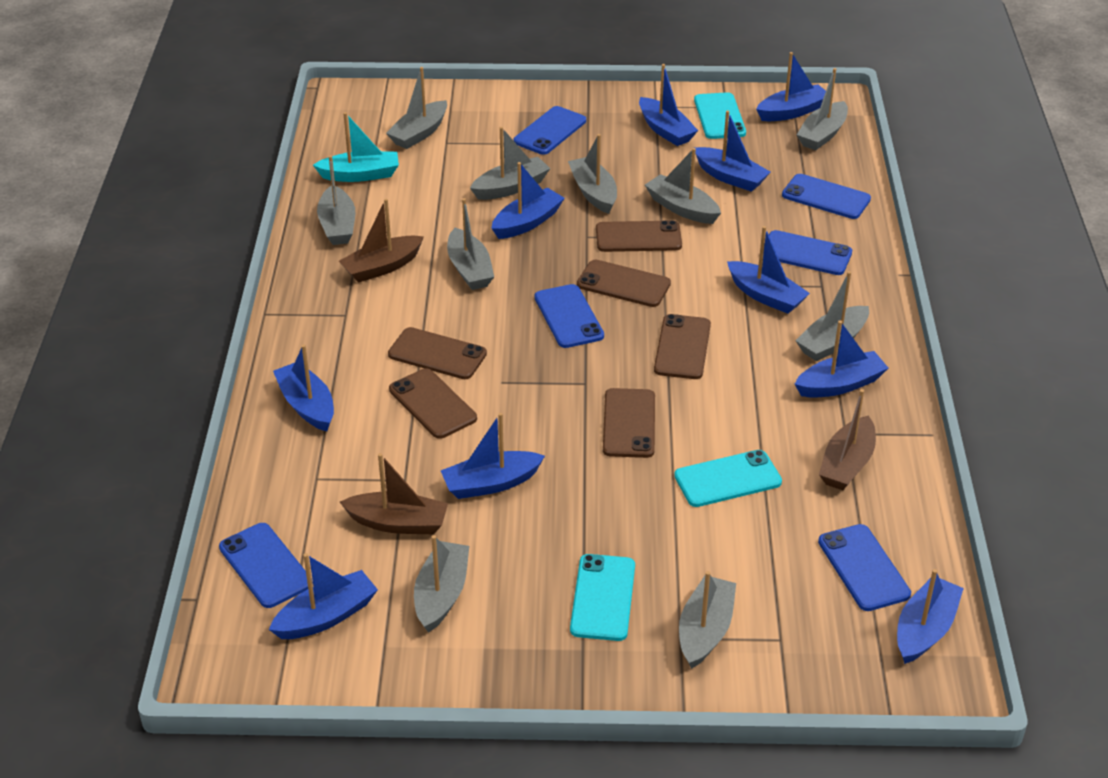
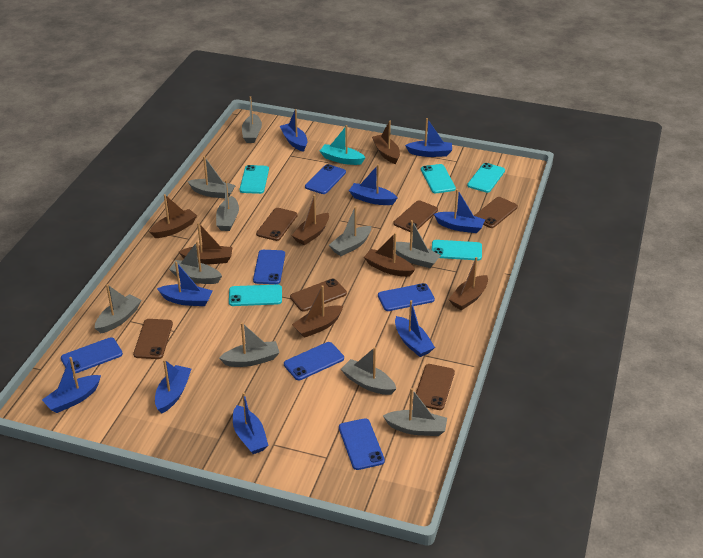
blue boat: [269,553,378,639] [273,344,334,431] [441,413,545,499] [492,162,565,239] [639,64,698,146] [695,110,770,192] [727,226,810,314] [756,52,826,121] [795,320,888,398] [897,569,964,664] = 10 -> [42,357,101,413] [155,359,191,413] [157,261,213,306] [233,392,269,454] [280,109,307,152] [349,164,398,205] [395,300,435,357] [405,118,452,157] [434,189,485,233] = 9
brown boat: [339,198,424,283] [340,453,448,534] [819,389,876,490] = 3 -> [150,194,197,238] [179,222,233,264] [291,194,329,245] [292,285,343,338] [364,233,415,277] [372,121,400,164] [448,257,488,310] = 7
turquoise phone: [570,554,635,641] [674,450,782,507] [694,92,746,139] = 3 -> [229,284,282,306] [240,165,269,194] [421,164,456,193] [432,240,482,260] [467,163,505,193] = 5

